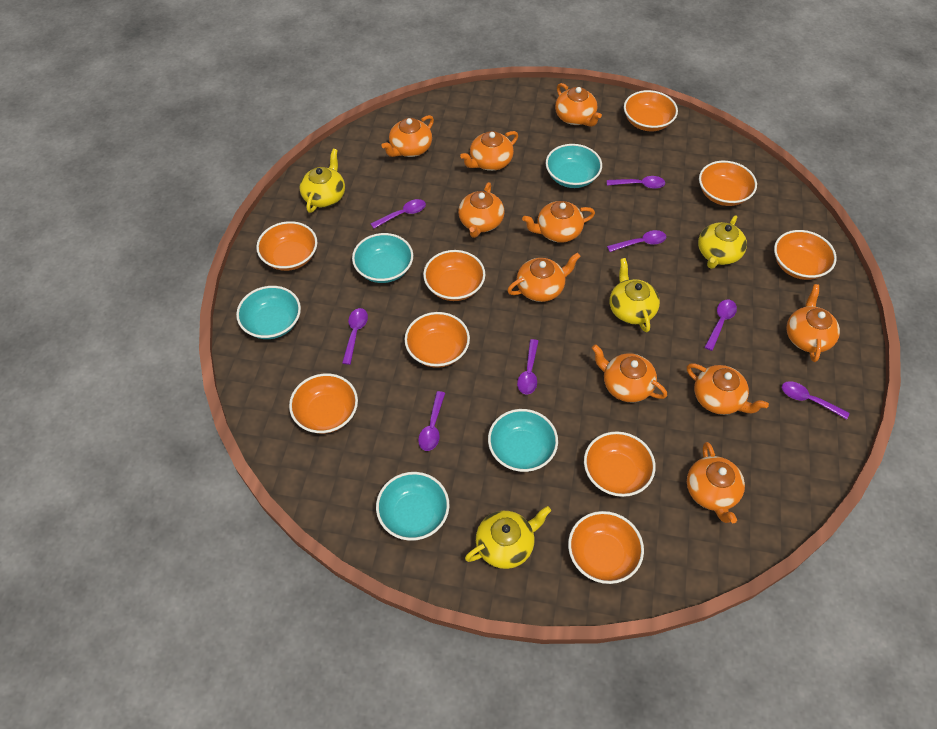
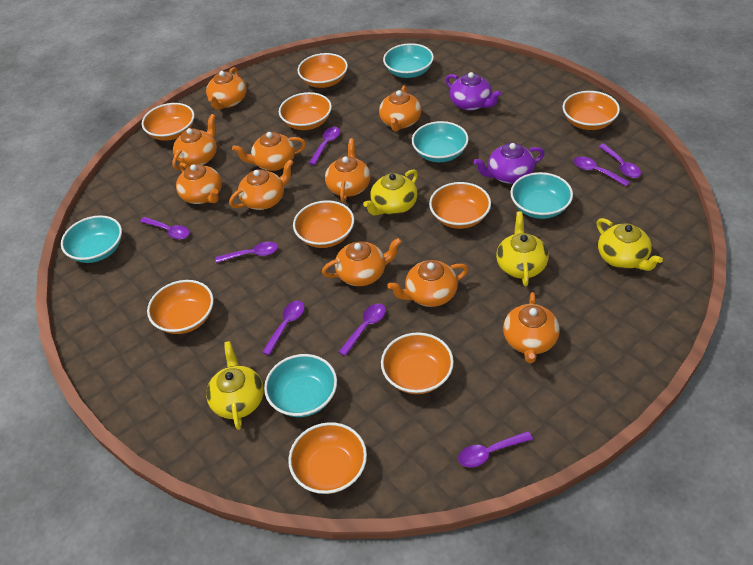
purple teapot: none = 0 -> [446,72,502,111] [474,143,545,184] = 2

